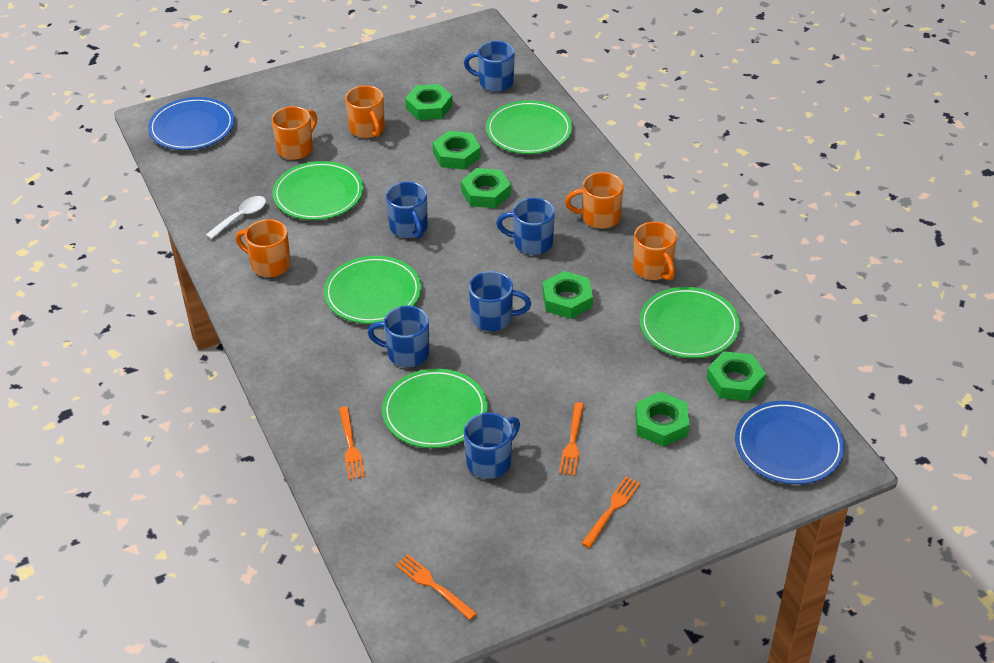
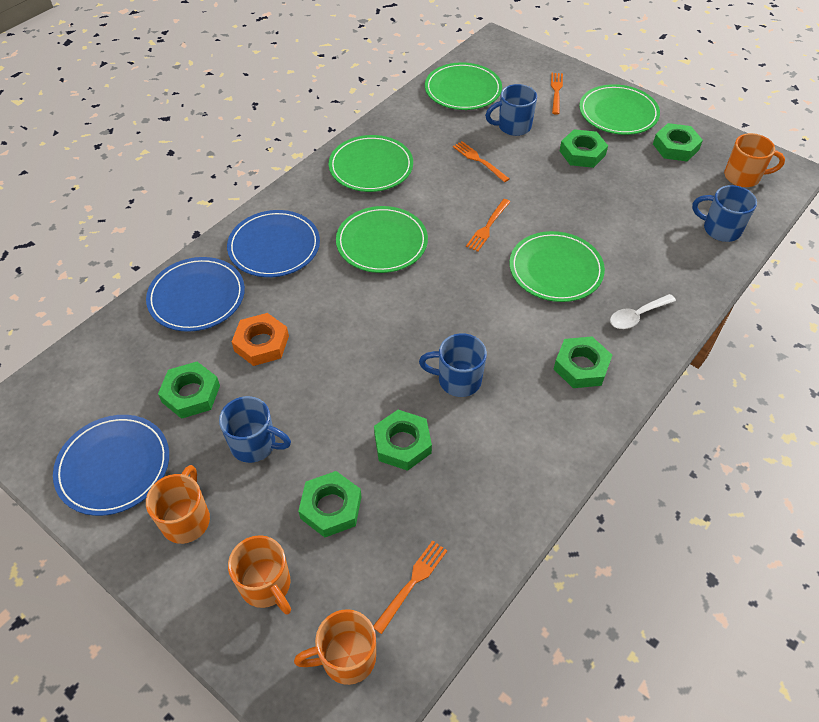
blue mug: [367,306,430,367] [386,181,428,239] [464,41,515,92] [464,413,520,479] [469,271,531,331] [496,198,555,255] = 6 -> [219,396,291,463] [419,333,487,397] [485,84,537,136] [692,185,757,242] = 4
blue plate: [148,97,235,150] [735,401,845,484] = 2 -> [53,415,169,516] [146,257,245,332] [227,210,320,277] = 3
orange mug: [236,219,291,277] [271,106,317,160] [345,85,385,138] [565,172,624,229] [633,222,677,281] = 5 -> [146,465,210,544] [228,535,291,614] [294,609,376,685] [724,133,785,187] = 4
orange nut: none = 0 -> [232,313,289,366] = 1

